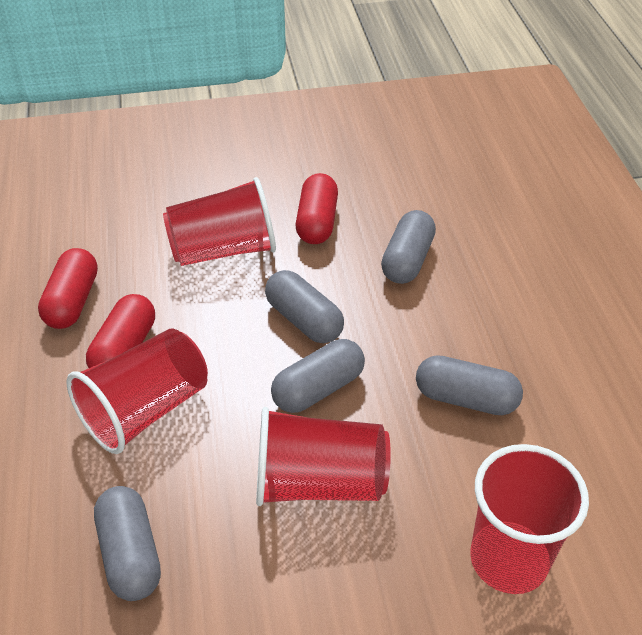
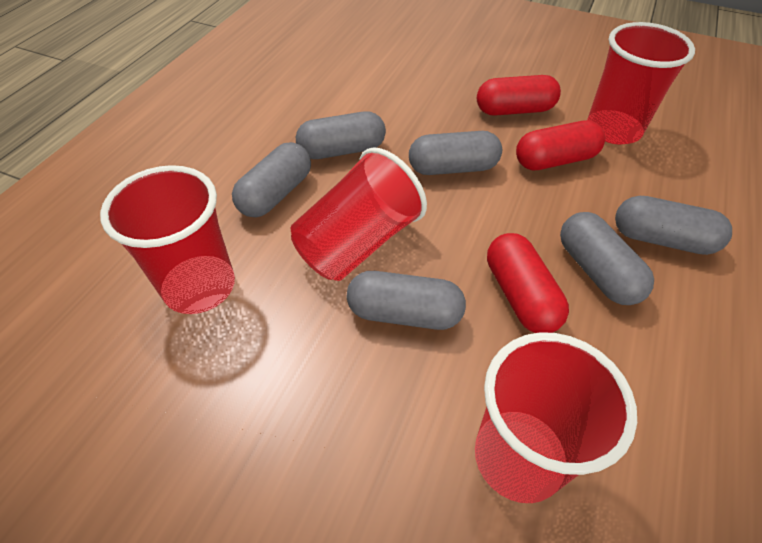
grey capsule: [94,486,161,601] [265,270,344,343] [271,339,365,413] [381,210,436,284] [416,355,523,415] = 5 -> [232,142,311,217] [296,111,386,159] [347,271,466,330] [409,131,502,175] [560,212,654,305] [615,196,732,255] = 6

